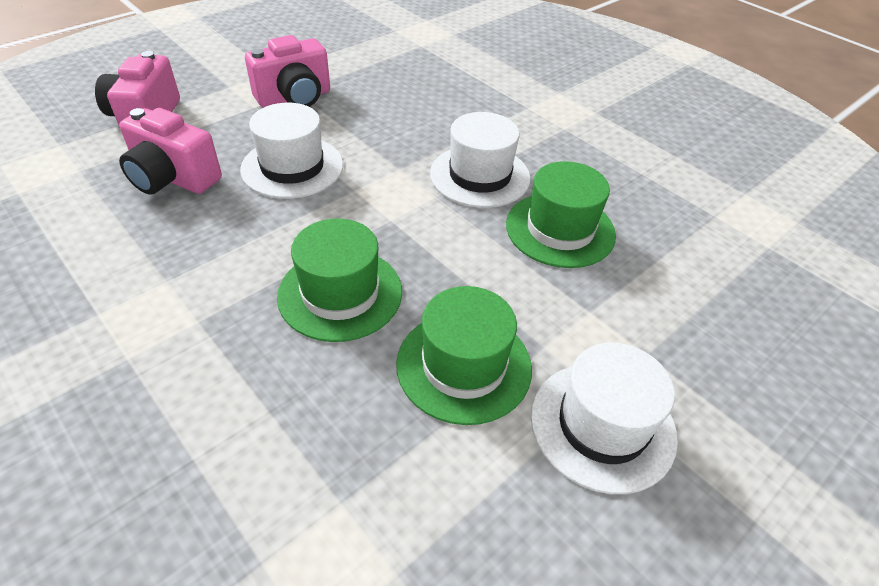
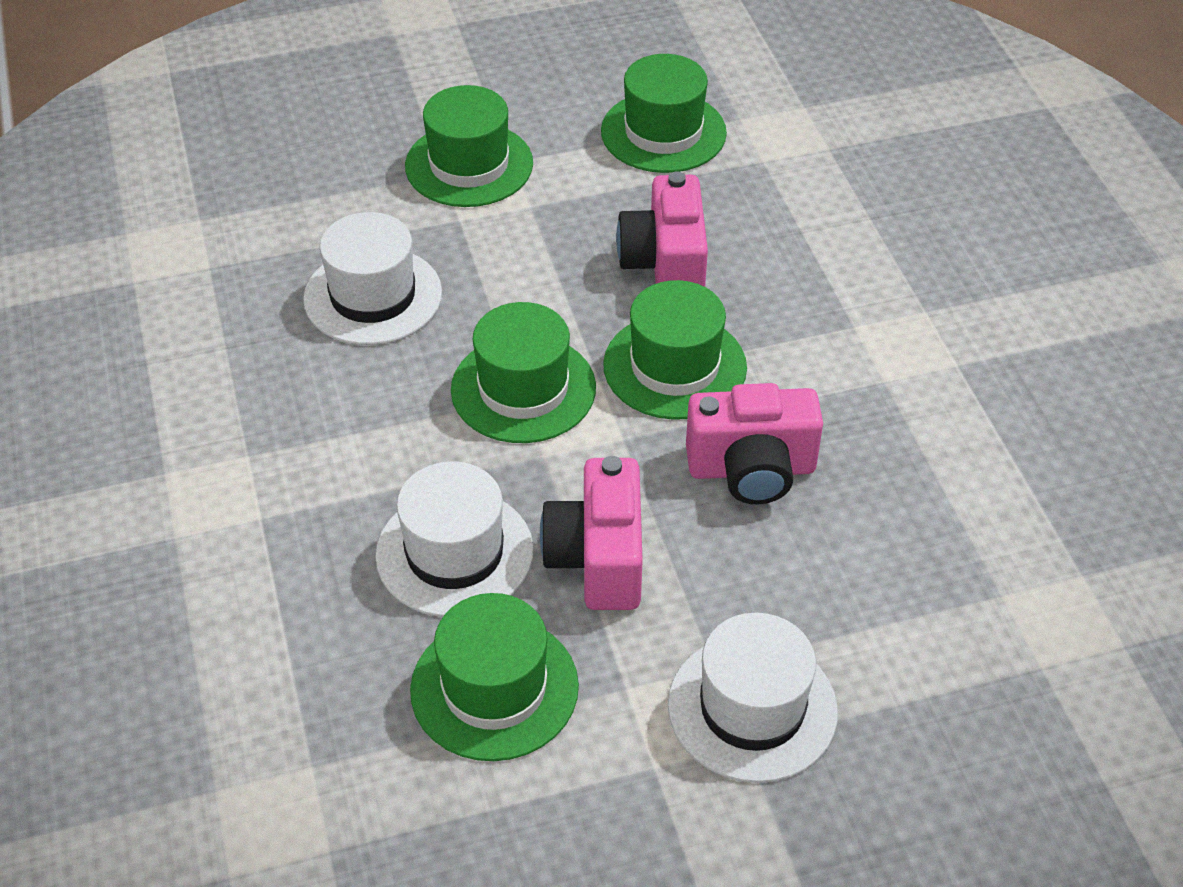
green hat: [277,218,402,342] [396,286,532,425] [506,161,616,268] = 3 -> [405,85,533,207] [410,593,579,761] [451,302,596,443] [601,54,727,173] [603,280,747,420] = 5

